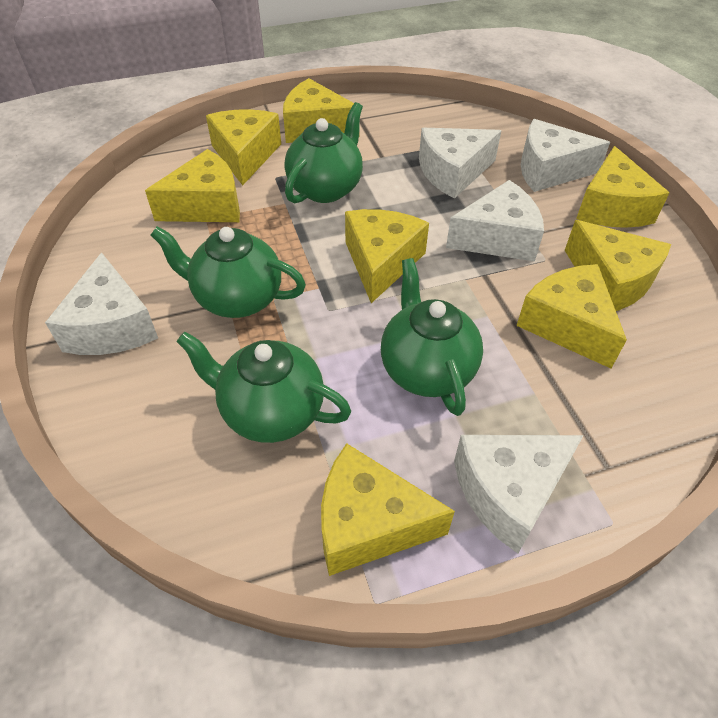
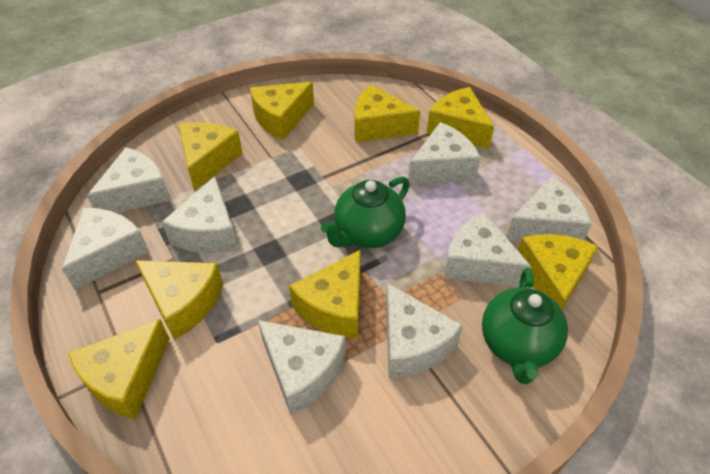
green teapot: [150,226,306,318] [176,332,351,443] [285,102,363,203] [381,258,483,416] = 4 -> [321,176,410,248] [482,268,568,384] = 2
white cheese: [45,252,158,355] [419,128,502,199] [446,180,544,261] [454,435,584,553] [521,119,610,192] = 5 -> [62,208,149,290] [87,147,171,213] [162,176,238,253] [258,320,346,415] [386,283,463,378] [408,122,481,184] [444,212,532,287] [506,177,592,241] = 8

